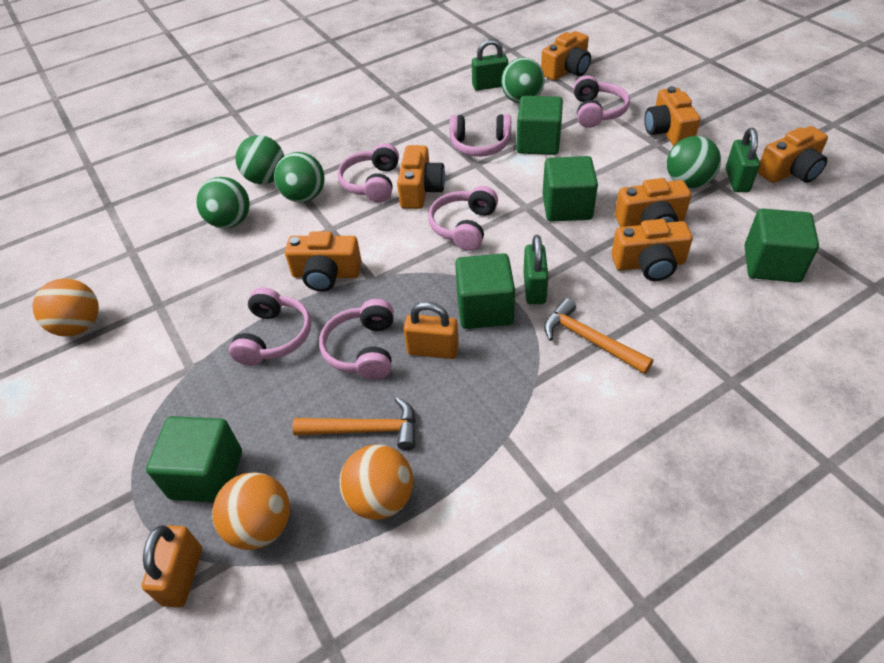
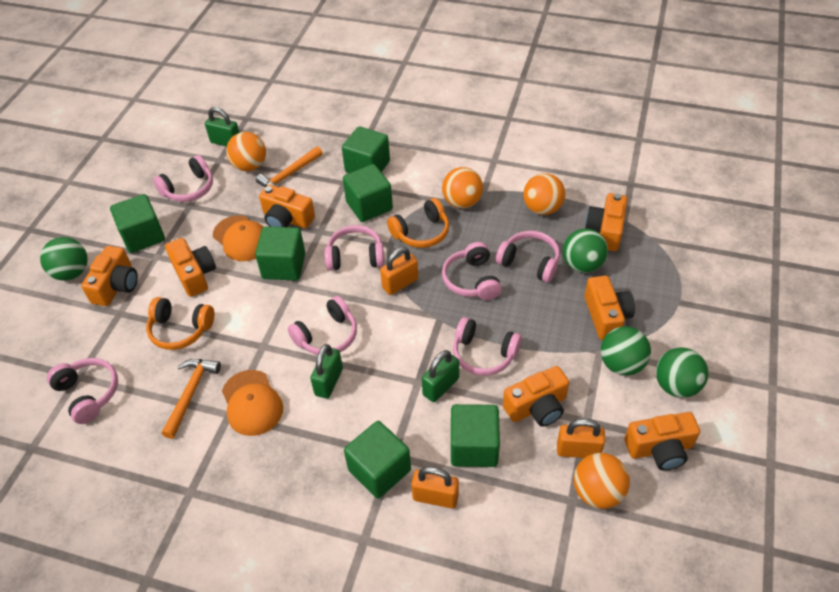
green ball: [196,177,250,228] [235,135,284,184] [274,152,325,202] [501,57,545,103] [667,136,721,188] = 5 -> [40,237,88,281] [563,228,608,273] [601,326,651,375] [656,348,708,398] = 4
green cube: [146,416,242,502] [455,253,515,329] [516,96,563,155] [543,156,598,222] [744,209,819,283] = 5 -> [110,194,165,253] [255,226,305,281] [342,126,390,173] [343,164,393,222] [344,421,411,499] [451,404,500,467] = 6
orange ball: [32,278,99,336] [212,472,290,550] [339,444,413,520] = 3 -> [226,132,266,171] [442,167,483,208] [523,173,565,215] [574,453,630,509] = 4
orange cap: none = 0 -> [213,215,263,261] [222,370,283,436] = 2
orange headphones: none = 0 -> [146,297,215,350] [387,198,449,248] = 2
orange padlock: [142,525,202,607] [404,302,459,359] = 2 -> [380,247,418,295] [411,467,459,508] [557,419,605,458] = 3
pink headphones: [229,287,311,366] [319,299,394,380] [337,143,399,203] [428,186,498,251] [449,114,511,157] [573,75,630,128] = 6 -> [47,358,118,424] [153,155,213,202] [288,296,357,355] [325,225,384,271] [442,242,502,300] [453,317,522,376] [496,231,560,283] = 7

